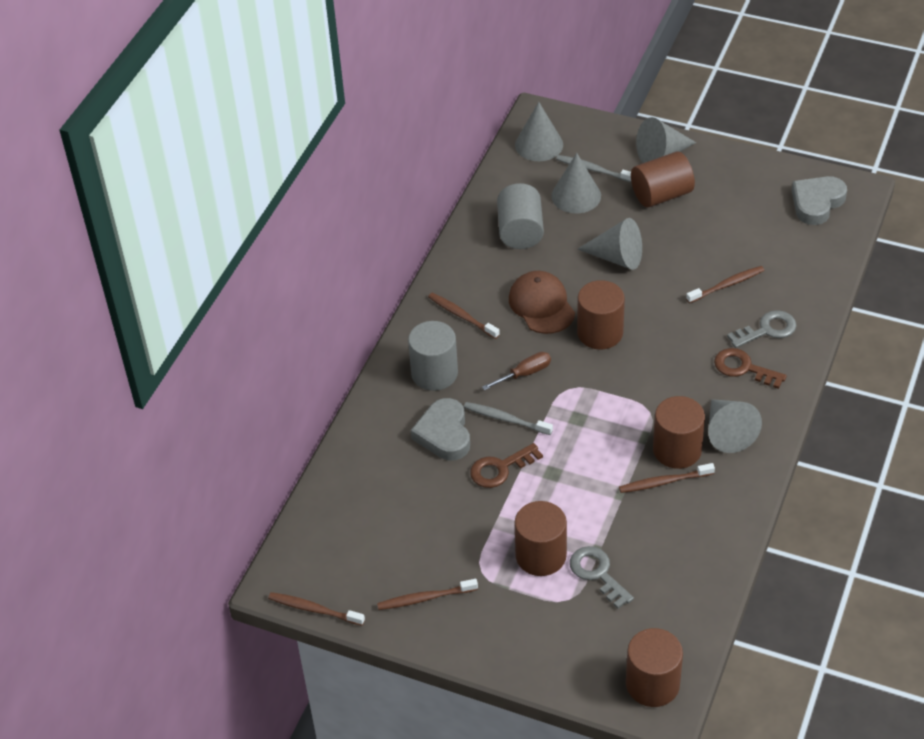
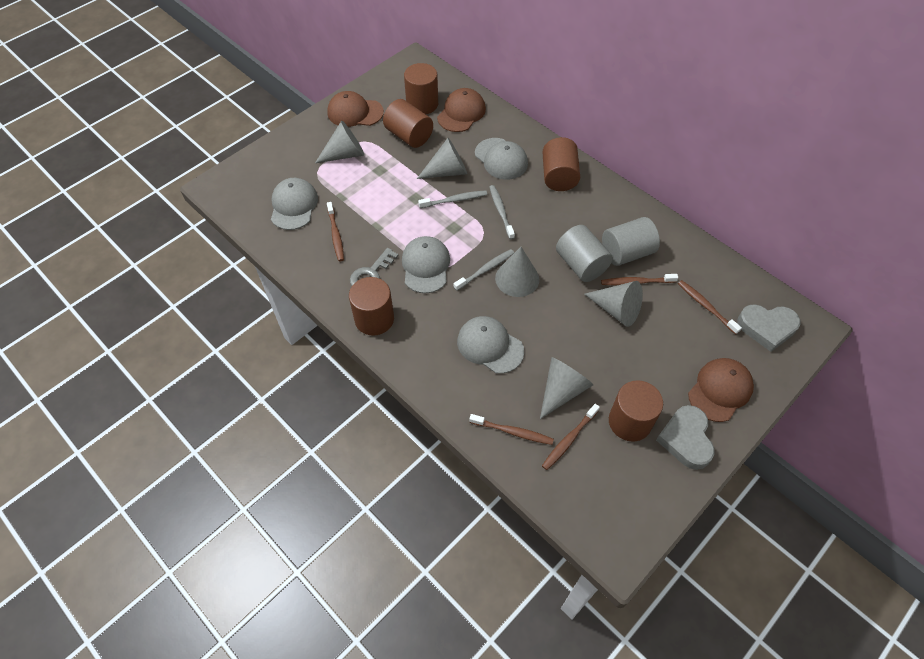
brown cap: [509,271,575,334] = 1 -> [327,91,384,127] [437,88,486,132] [688,358,754,422] = 3
brown key: [470,443,543,488] [714,348,787,389] = 2 -> none = 0
brown screwdriver: [482,352,551,390] = 1 -> none = 0
grey cap: none = 0 -> [271,178,318,230] [402,236,450,293] [457,316,524,374] [475,138,528,180] = 4
grey key: [570,546,634,609] [727,310,796,348] = 2 -> [350,248,398,286] = 1
grey toothbrush: [464,402,553,435] [556,155,632,183] = 2 -> [418,190,487,208] [454,249,514,291] [489,185,515,239] = 3

